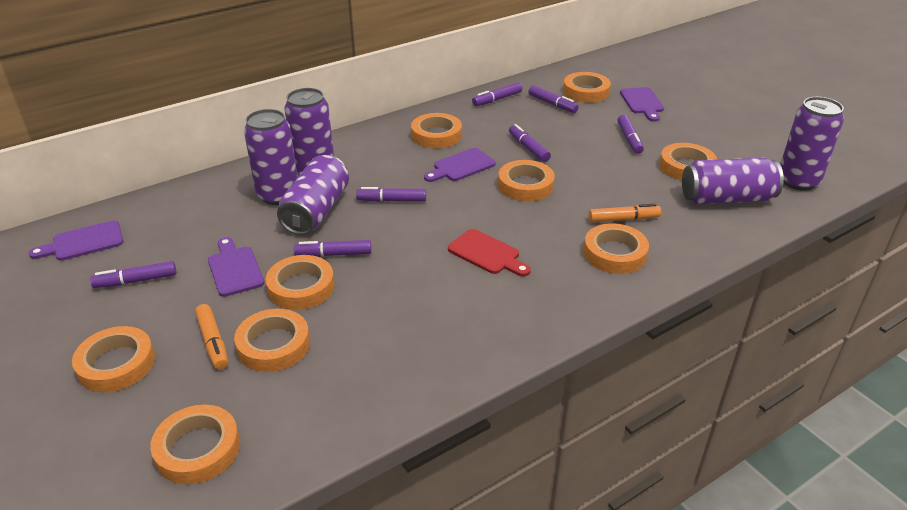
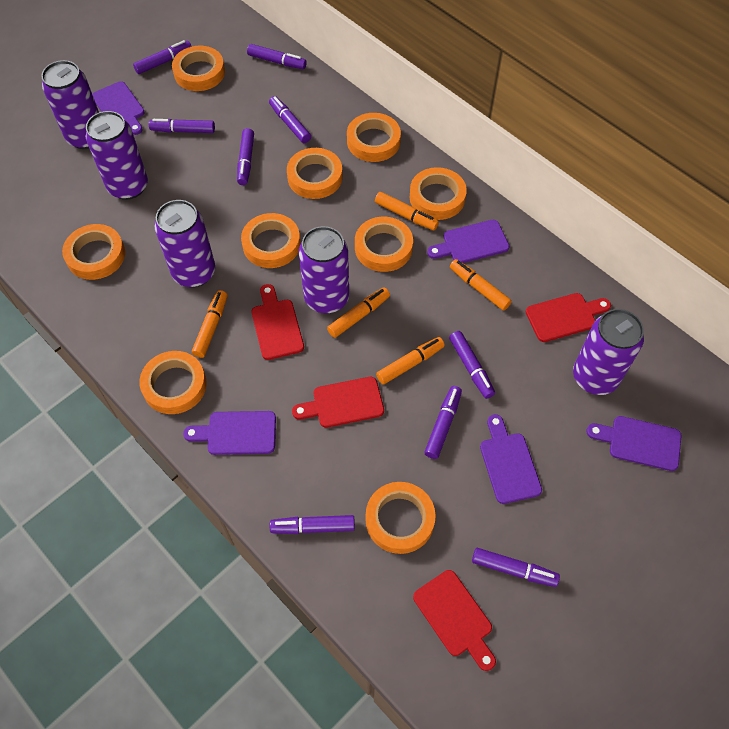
orange marker: [195,304,228,370] [588,204,661,222] = 2 -> [192,290,228,358] [327,287,390,338] [375,192,439,230] [376,337,445,384] [450,259,512,311] = 5
purple cutting board: [28,221,123,261] [208,237,264,297] [424,148,496,182] [620,87,664,122] = 4 -> [92,81,145,135] [183,411,276,455] [427,220,510,263] [480,414,542,504] [586,416,681,471] = 5
purple marker: [90,261,176,288] [294,240,371,257] [356,187,426,202] [472,82,522,106] [509,124,551,162] [528,85,579,113] [617,115,644,154] = 7 -> [133,40,192,74] [149,119,215,133] [237,128,254,185] [247,44,307,69] [269,96,311,143] [270,515,355,534] [424,386,462,459] [449,331,495,399] [472,548,560,587] = 9
red cutting board: [448,229,531,277] = 1 -> [252,284,304,360] [292,377,384,428] [413,570,496,671] [526,293,611,342] = 4

